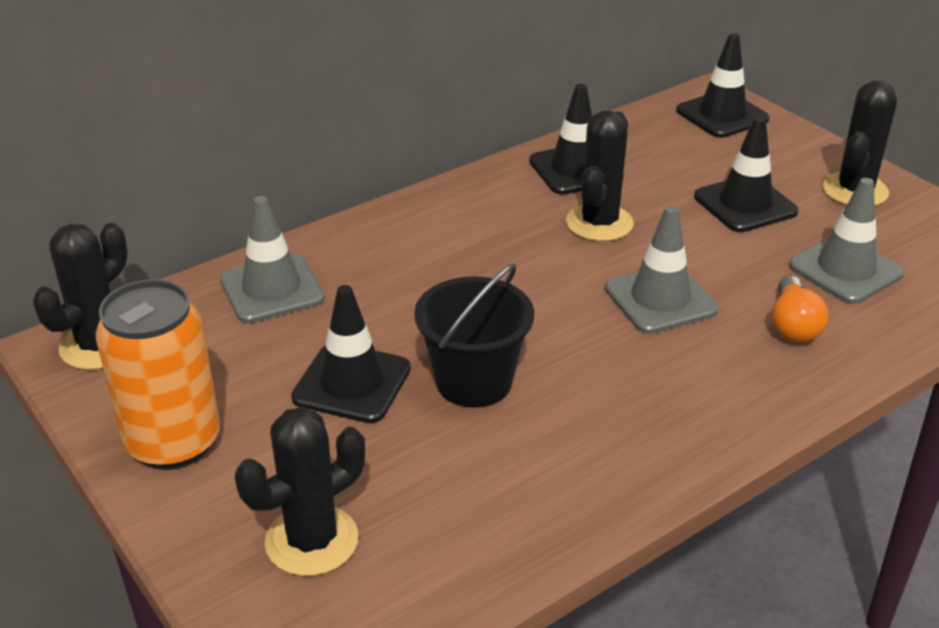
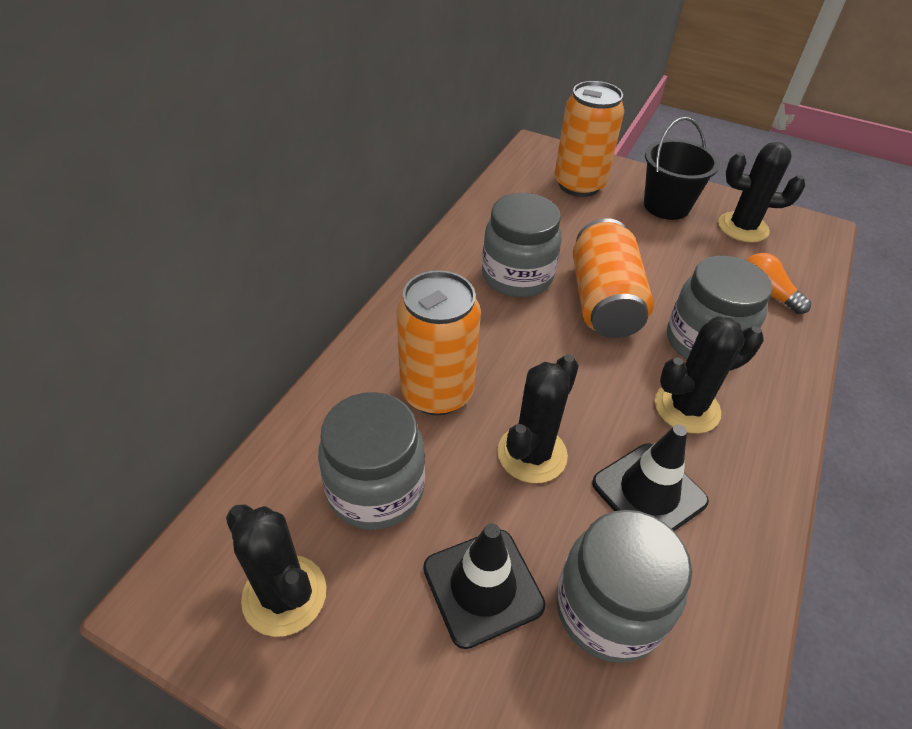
black traffic cone: [291,285,411,423] [529,84,624,194] [676,33,770,138] [694,116,799,232] = 4 -> [423,523,546,649] [592,425,709,531] = 2
grey jar: none = 0 -> [318,392,425,530] [482,193,562,297] [556,510,692,663] [667,255,773,360] = 4
grey traffic cone: [220,196,325,323] [605,206,718,334] [789,178,904,304] = 3 -> none = 0
orange can: [95,279,220,470] = 1 -> [397,270,481,415] [554,81,624,197] [573,218,654,338] = 3

